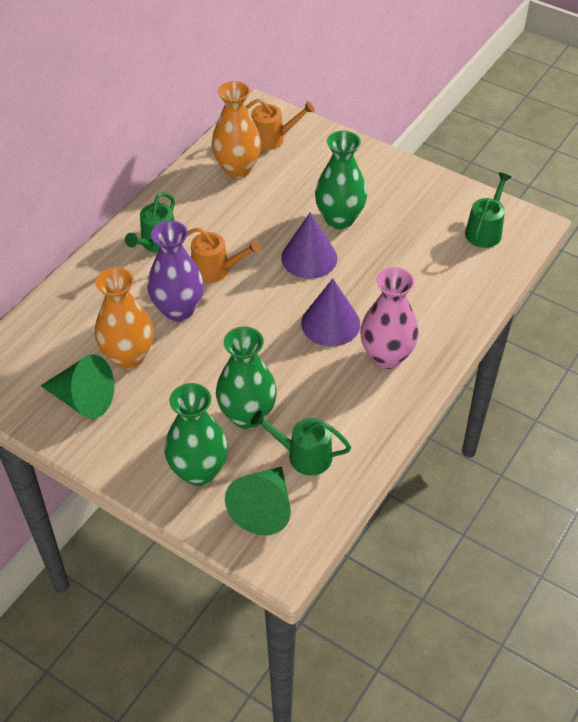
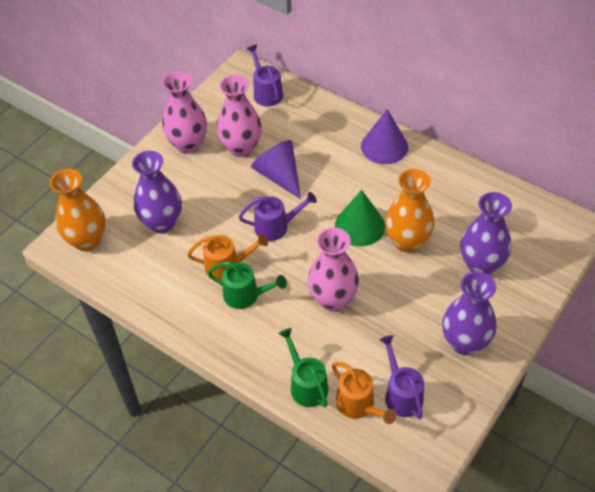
green cone: [41,354,114,419] [225,466,291,535] = 2 -> [335,190,385,246] = 1
green vase: [164,383,228,486] [216,327,277,429] [315,131,367,229] = 3 -> none = 0
green watering can: [125,192,175,253] [251,410,351,476] [465,172,512,248] = 3 -> [208,261,287,309] [279,328,328,407] = 2
pink vase: [360,267,419,369] = 1 -> [162,72,207,154] [217,75,262,157] [308,227,359,311] = 3
purple vase: [147,221,204,322] = 1 -> [132,151,182,234] [442,272,497,355] [460,192,512,275] = 3
purple watering can: none = 0 -> [239,192,317,241] [247,45,283,106] [380,335,424,419] = 3

